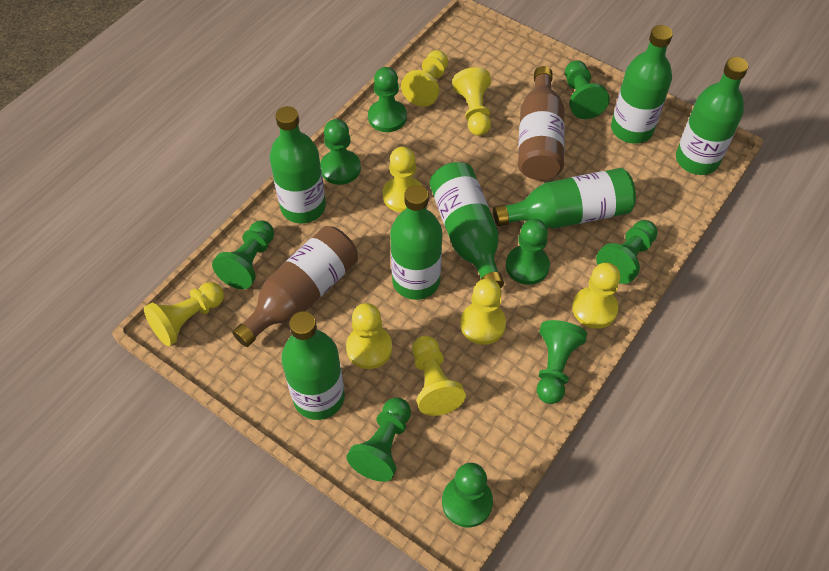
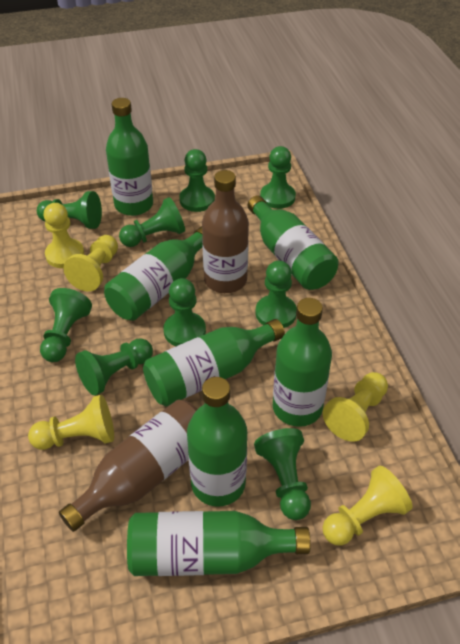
yellow pawn: [144,282,224,346] [346,303,392,369] [383,146,422,212] [401,50,448,107] [412,336,466,416] [452,67,491,136] [460,279,506,345] [572,263,620,329] = 8 -> [28,395,114,450] [43,203,84,268] [63,235,118,292] [323,372,388,442] [323,466,413,546] = 5

